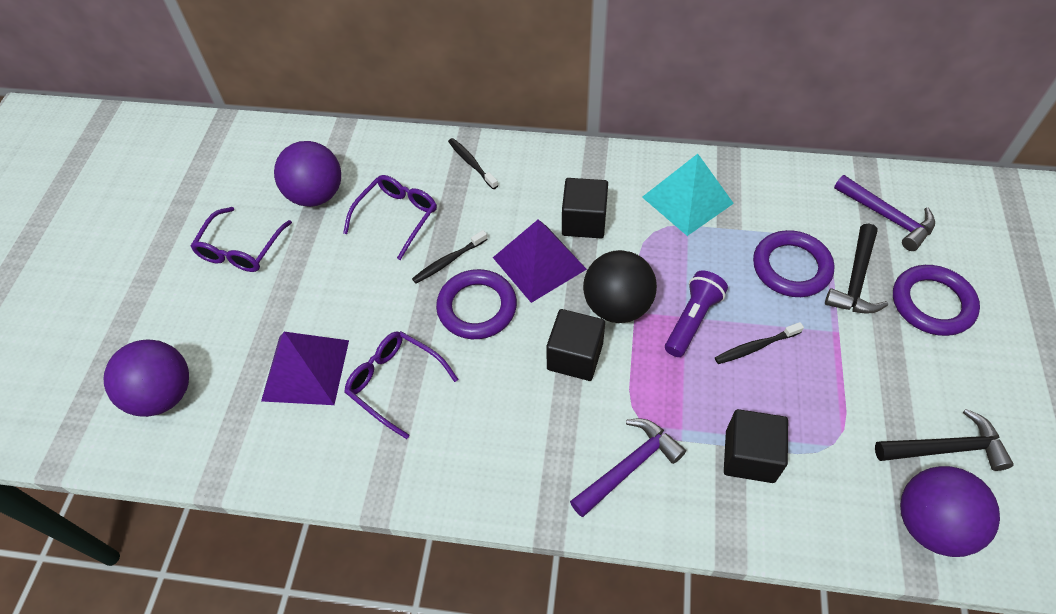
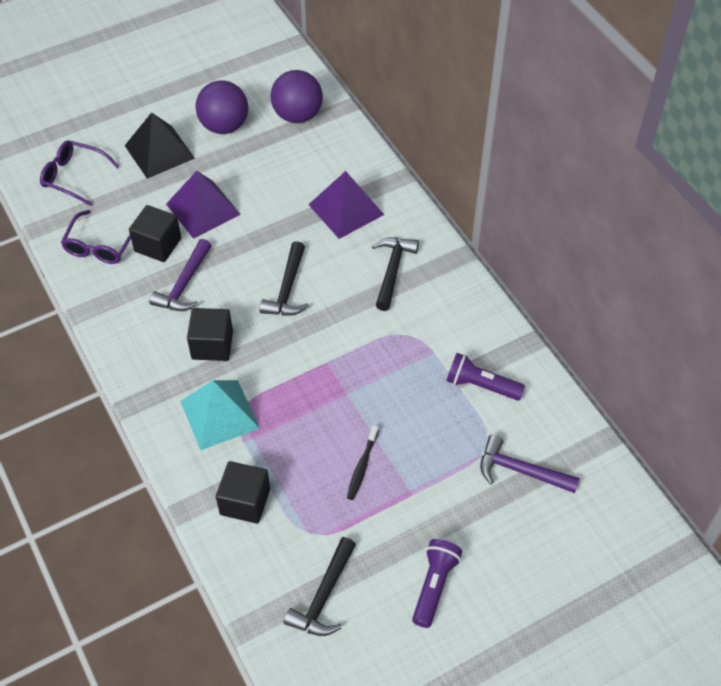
black ball: [583,250,657,323] = 1 -> none = 0
black hammer: [825,223,888,314] [875,409,1014,471] = 2 -> [259,241,309,316] [283,537,356,636] [372,238,419,311] = 3
black pyramid: none = 0 -> [125,112,195,179] = 1
black toothbrush: [412,230,488,284] [448,138,498,189] [715,322,804,364] = 3 -> [347,425,379,500] = 1
purple ball: [103,339,189,417] [274,141,341,207] [900,466,1000,557] = 3 -> [195,80,248,134] [270,70,323,123] = 2
purple flashlight: [665,270,728,357] = 1 -> [412,539,462,628] [446,353,525,401] = 2
purple glasses: [190,207,292,272] [343,175,437,260] [344,331,458,439] = 3 -> [40,140,120,206] [61,210,131,264] = 2
purple ring: [436,269,517,339] [753,230,835,297] [893,265,980,336] = 3 -> none = 0

